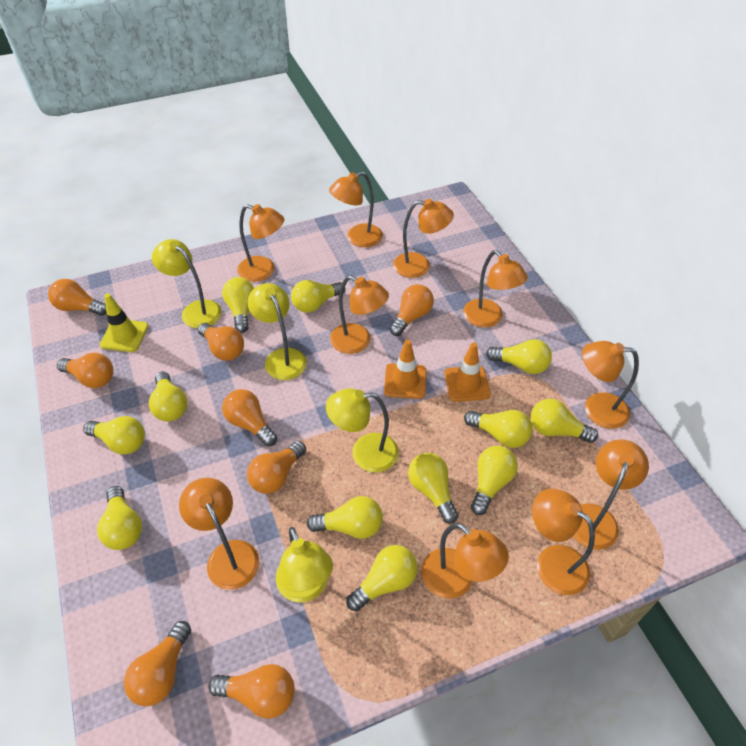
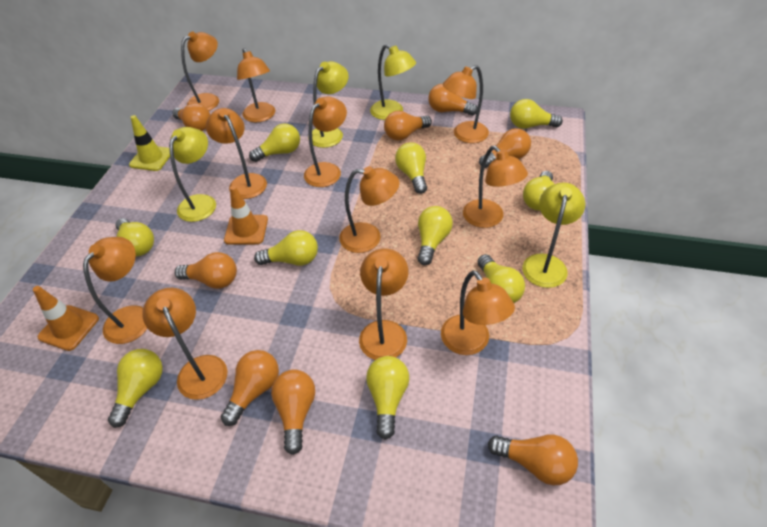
orange lamp: [179,478,259,590] [237,204,284,282] [329,171,383,247] [330,275,389,354] [393,199,454,278] [421,523,509,599] [463,250,528,327] [532,488,595,595] [573,439,649,550] [582,341,639,429] = 10 -> [83,237,147,344] [142,288,228,400] [181,31,219,111] [206,108,267,199] [237,48,275,122] [304,96,347,187] [339,166,399,253] [359,249,408,360] [441,270,515,355] [443,65,489,143] [463,146,528,228] = 11
yellow light bulb: [83,416,145,455] [97,486,142,550] [149,371,187,422] [222,277,254,333] [291,280,345,313] [307,496,383,539] [346,545,418,611] [408,453,459,524] [464,410,533,448] [471,446,518,515] [486,339,552,374] [531,399,598,443] = 12 -> [108,349,163,428] [115,218,154,256] [249,123,300,162] [254,230,318,266] [366,356,409,440] [395,142,427,194] [418,206,453,265] [478,254,525,303] [510,99,563,129] [523,171,554,211] = 10

